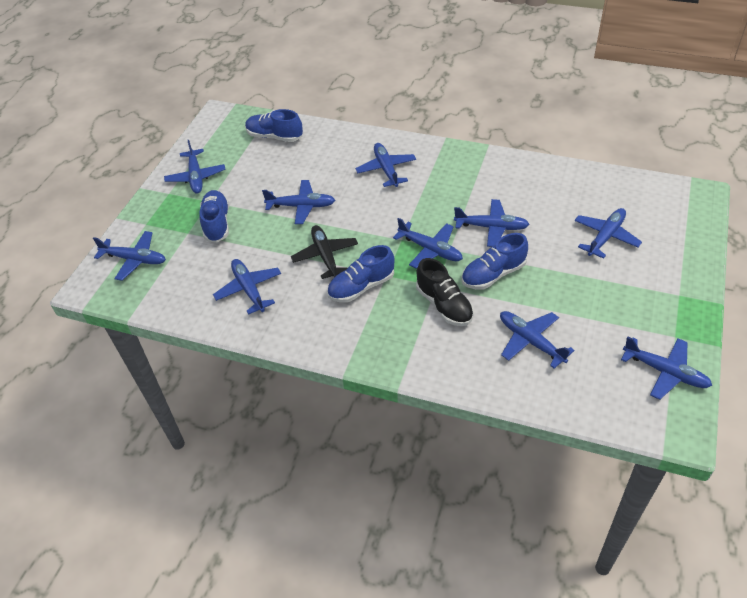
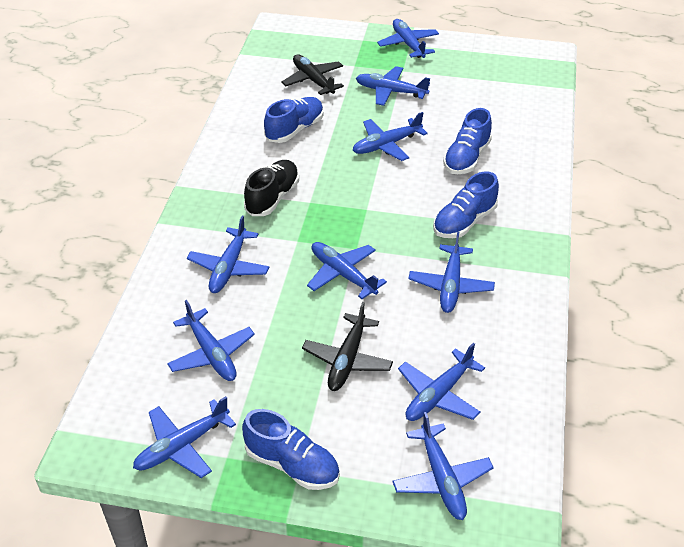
black plane: [291,225,358,279] = 1 -> [281,54,344,95] [302,302,393,391] = 2

